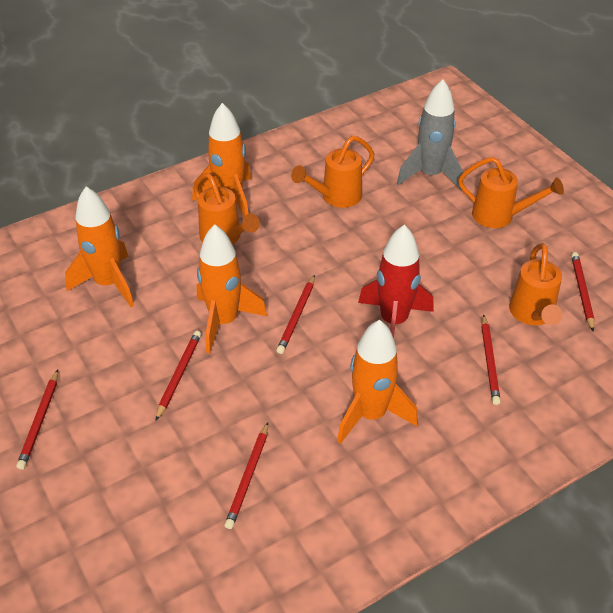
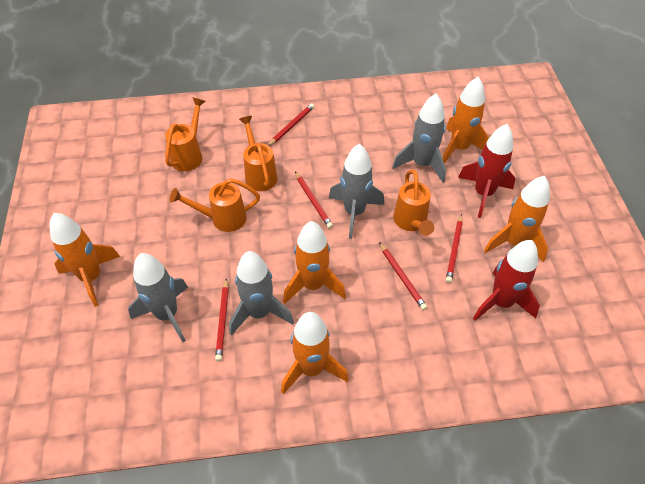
grey rocket: [397,79,463,191] = 1 -> [128,253,188,342] [229,251,294,336] [329,144,384,239] [392,94,446,183] = 4
orange rocket: [65,186,134,307] [192,103,252,217] [197,224,267,354] [337,320,418,444] = 4 -> [50,213,120,307] [281,312,349,394] [283,221,346,304] [443,77,489,163] [484,176,550,262] = 5
red pencil: [17,370,58,470] [156,331,201,420] [224,422,268,529] [277,275,315,354] [481,314,501,405] [571,252,594,332] = 6 -> [215,278,229,361] [268,103,314,146] [295,172,333,229] [379,242,427,310] [446,214,463,283] = 5
red rocket: [358,225,434,338] = 1 -> [458,124,516,218] [473,240,540,321] = 2

